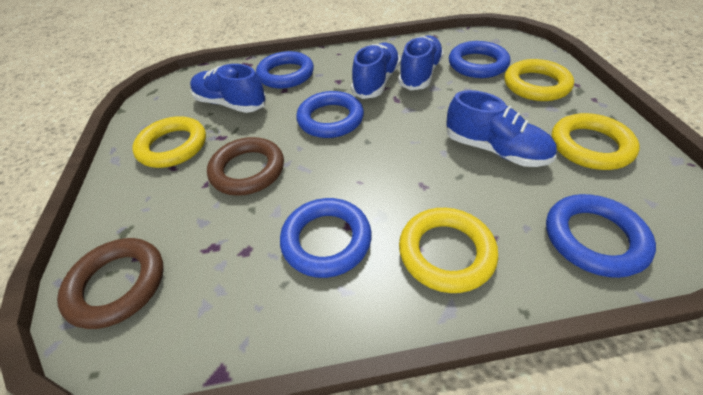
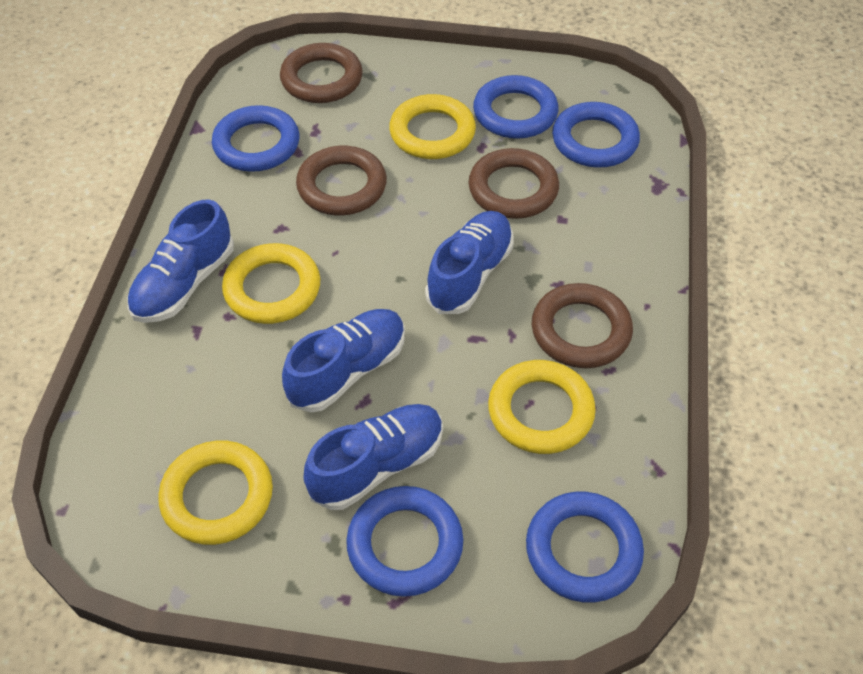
brown ring: [57,238,164,329] [207,137,284,196] = 2 -> [280,43,363,103] [296,146,387,215] [469,148,559,219] [532,283,633,368] = 4

